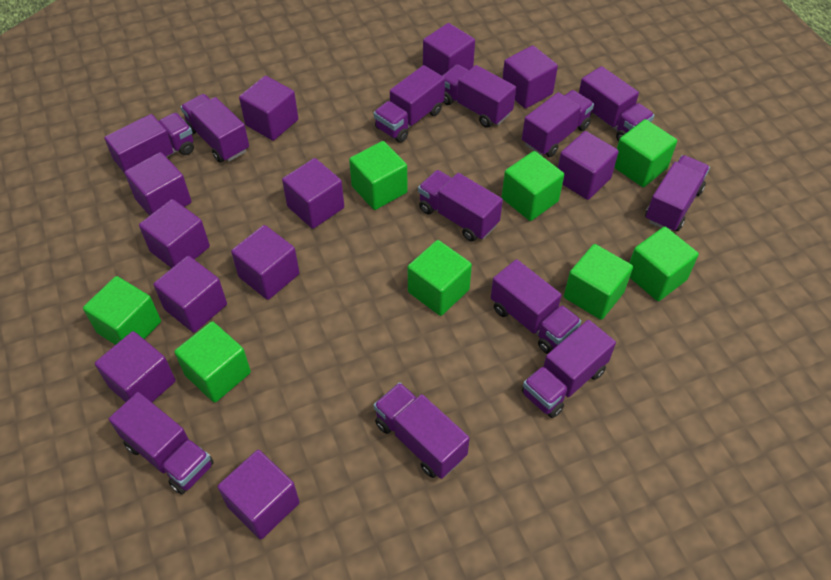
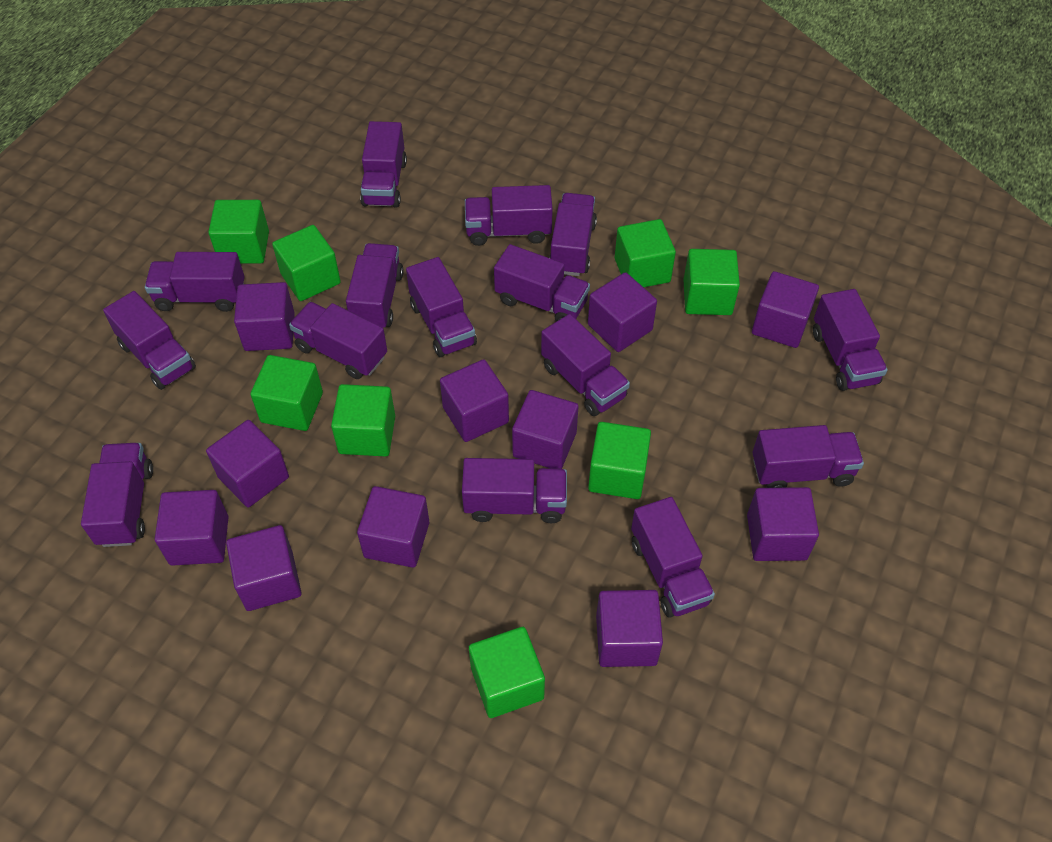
purple truck: [104,113,194,174] [109,392,214,494] [181,94,249,163] [374,65,445,143] [374,382,470,479] [418,170,503,242] [443,64,516,128] [491,259,581,354] [522,90,594,157] [522,320,616,418] [579,66,654,141] [645,155,710,231] = 12 -> [81,443,153,547] [103,291,196,390] [145,252,245,312] [289,302,387,379] [346,243,404,328] [360,121,407,208] [406,257,477,357] [462,458,567,523] [465,185,553,246] [494,244,590,322] [541,314,630,416] [549,193,597,276] [631,497,715,618] [752,425,864,488] [813,289,888,391] = 15

